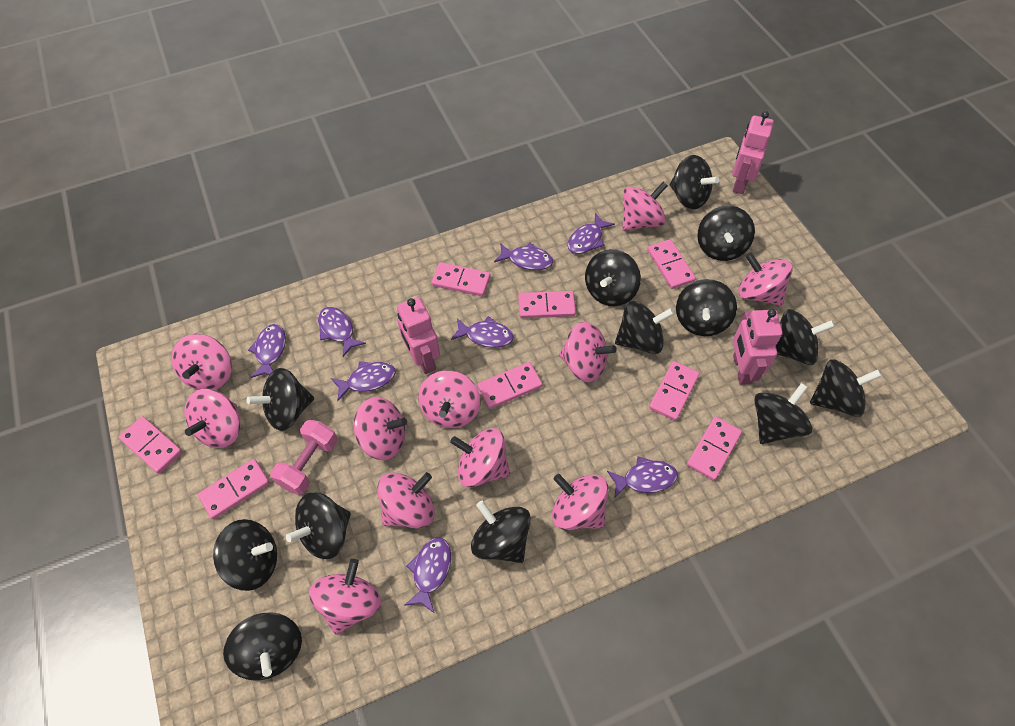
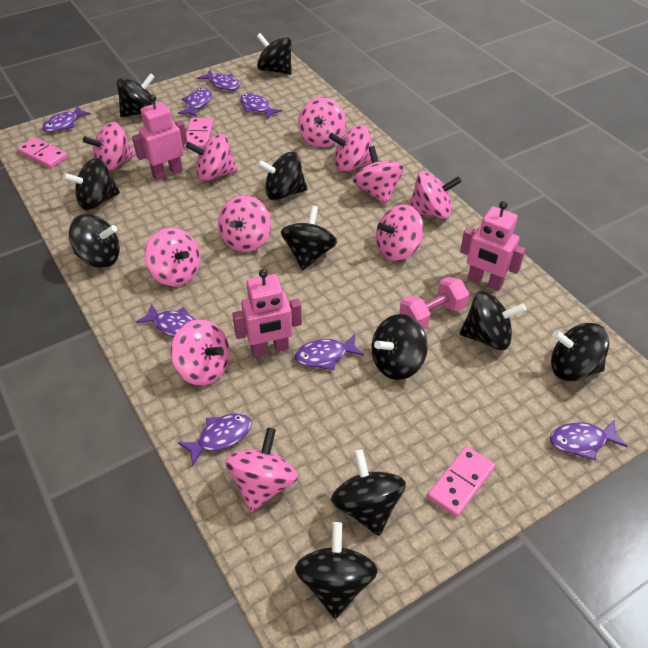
black spinning top: [213,519,277,591] [223,612,302,681] [247,368,314,431] [286,492,351,559] [471,501,531,563] [585,249,641,306] [615,301,674,354] [670,155,719,209] [676,279,737,336] [697,206,755,261] [754,383,813,444] [776,309,835,365] [810,359,882,417] = 13 -> [63,158,120,210] [69,214,120,268] [117,73,155,117] [256,33,292,75] [257,152,307,200] [281,206,337,270] [295,522,378,619] [331,449,406,536] [371,314,428,380] [459,291,526,350] [551,323,609,381] = 11
pink domino: [119,416,182,474] [198,459,270,519] [431,262,491,296] [477,362,542,409] [518,291,576,318] [647,239,696,289] [649,361,700,421] [687,416,742,481] = 8 -> [17,137,68,168] [183,118,214,149] [428,446,495,517] = 3

